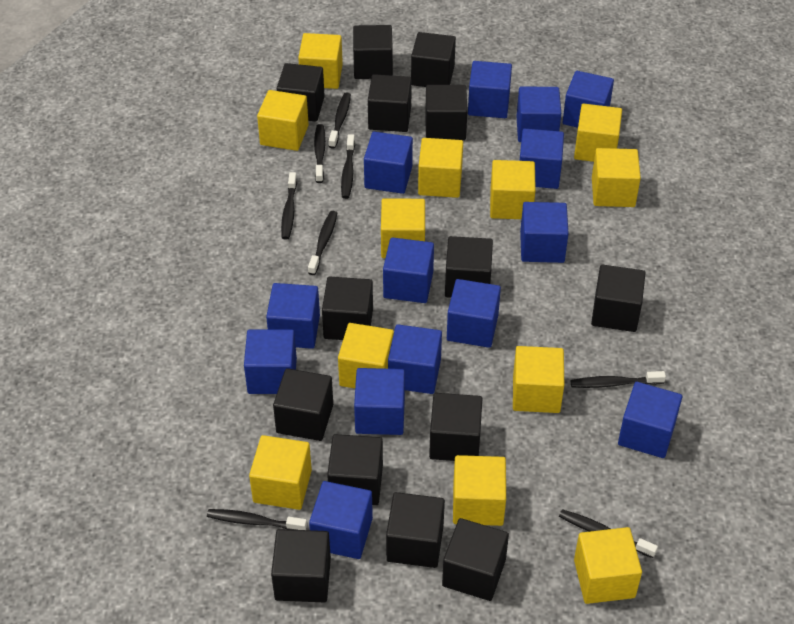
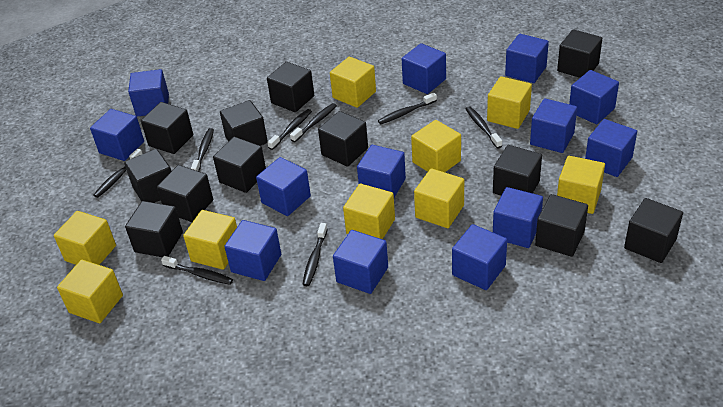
black cube: [271,529,331,603] [273,368,333,441] [277,63,325,122] [322,276,373,340] [327,434,383,505] [353,25,393,79] [368,74,412,132] [386,492,445,568] [411,32,456,87] [425,85,467,141] [429,393,482,461] [442,518,509,601] [445,236,493,298] [591,264,645,332] = 14 -> [124,149,171,203] [125,201,183,257] [141,102,193,154] [157,165,213,222] [213,137,266,193] [220,100,268,146] [267,62,314,112] [318,111,368,167] [493,145,542,196] [535,194,588,257] [557,29,602,78] [624,198,683,263] = 12
blue cube: [244,329,297,394] [266,283,320,349] [309,481,373,559] [354,368,405,435] [364,132,413,194] [383,237,434,303] [388,324,442,394] [447,279,501,348] [468,61,512,118] [517,86,561,142] [520,129,564,189] [520,202,569,263] [563,71,614,128] [618,382,682,458] = 14 -> [90,109,144,161] [128,69,169,117] [224,220,281,281] [256,157,311,216] [333,230,388,294] [357,145,406,197] [402,43,446,94] [452,224,507,290] [493,187,543,248] [505,34,549,83] [530,98,577,153] [569,70,619,124] [585,119,637,177] = 13
yellow cube: [249,435,312,510] [257,90,309,151] [298,33,343,89] [338,323,394,388] [381,198,425,258] [418,138,463,198] [453,455,506,526] [490,160,536,219] [513,346,564,413] [574,103,622,162] [574,527,642,604] [592,148,641,207] = 12 -> [54,211,116,265] [57,260,123,323] [183,210,237,270] [330,57,376,108] [343,184,395,239] [411,120,461,172] [414,168,464,228] [487,76,532,129] [557,156,605,214] = 9

